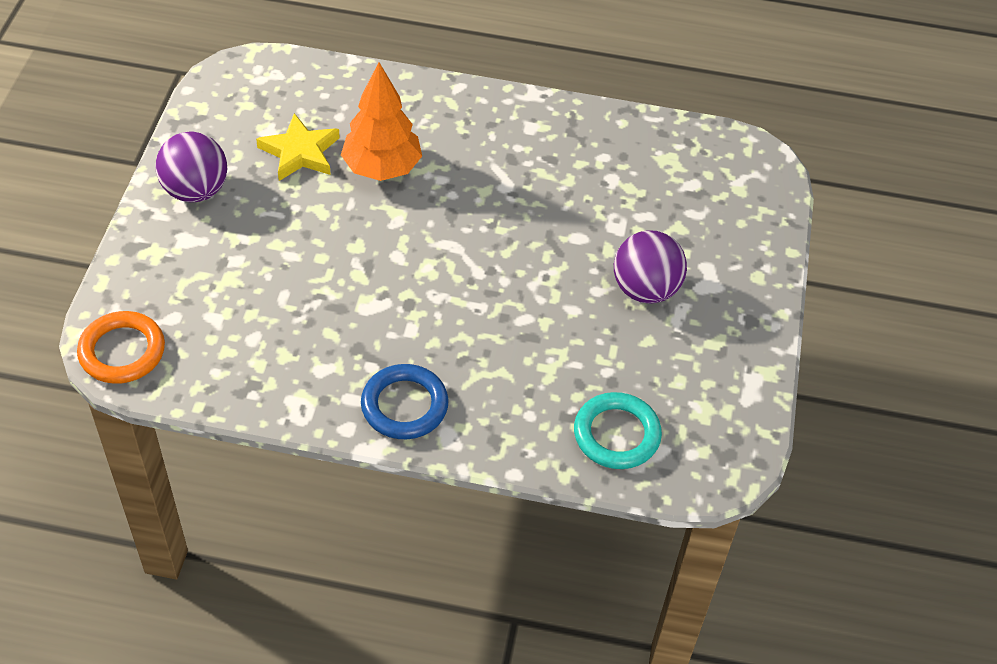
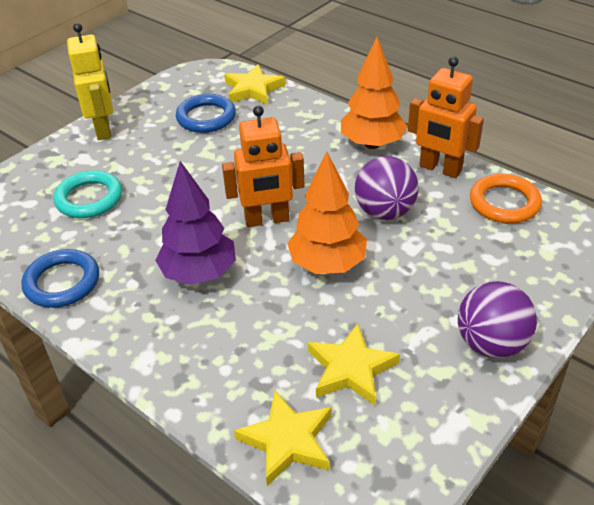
blue ring: [361,364,448,439] = 1 -> [22,249,99,308] [176,94,236,133] = 2
orange robot: none = 0 -> [222,105,305,227] [408,56,484,178] = 2
orange tree: [341,62,422,181] = 1 -> [287,151,367,274] [341,37,407,149] = 2
purple tree: none = 0 -> [155,161,236,285] = 1
yellow robot: none = 0 -> [67,23,113,140] = 1
yellow star: [256,113,340,181] = 1 -> [224,64,286,105] [234,391,331,486] [308,324,400,405] = 3

